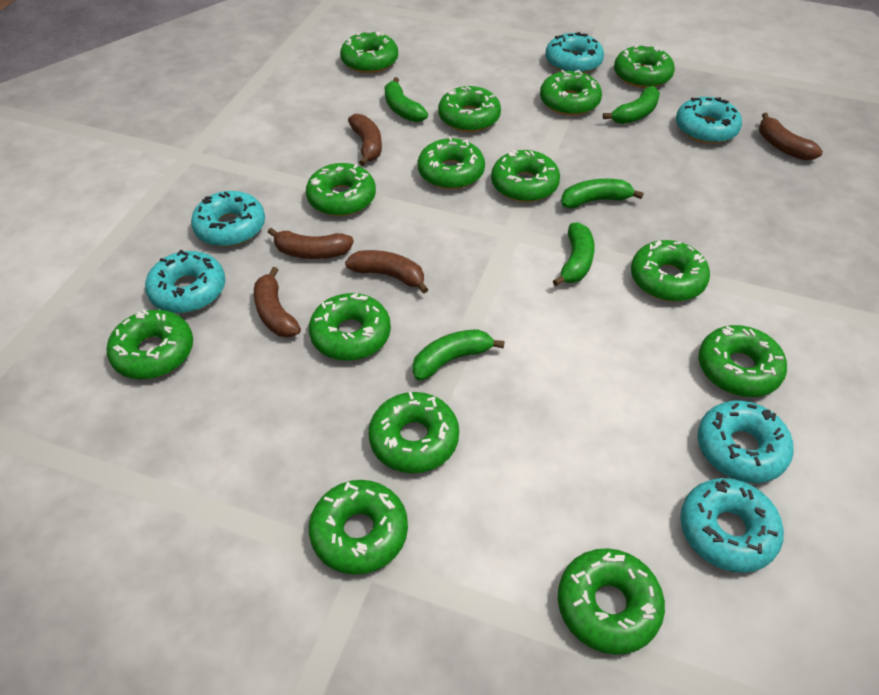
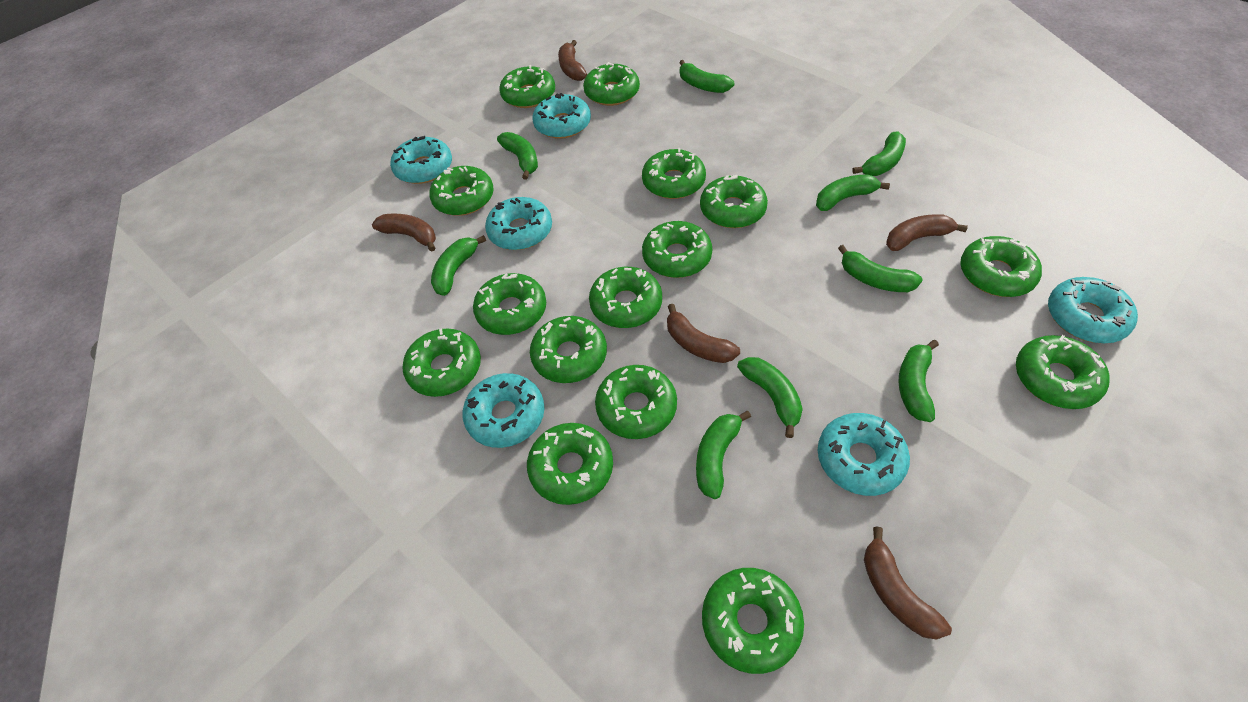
green banana: [385,77,428,122] [412,329,505,381] [553,222,595,286] [561,179,644,209] [603,86,660,124] = 5 -> [431,235,486,296] [497,132,538,180] [679,60,734,93] [696,411,751,499] [737,357,803,438] [816,175,890,211] [838,245,923,292] [852,131,906,176] [898,340,939,422] = 9
green donut: [107,310,193,379] [306,163,376,216] [309,293,391,361] [309,480,408,575] [340,31,398,73] [368,392,459,473] [418,137,485,189] [438,86,501,132] [491,150,560,202] [540,70,602,116] [558,548,665,655] [614,45,675,88] [631,240,710,302] [698,325,787,397] = 14 -> [402,328,481,397] [429,166,494,216] [473,273,546,335] [499,65,555,108] [527,423,613,505] [530,316,607,383] [583,62,640,106] [589,267,662,328] [595,365,677,439] [642,148,706,199] [642,221,712,278] [700,175,768,228] [702,568,804,674] [960,236,1042,297] [1016,335,1110,409] = 15

